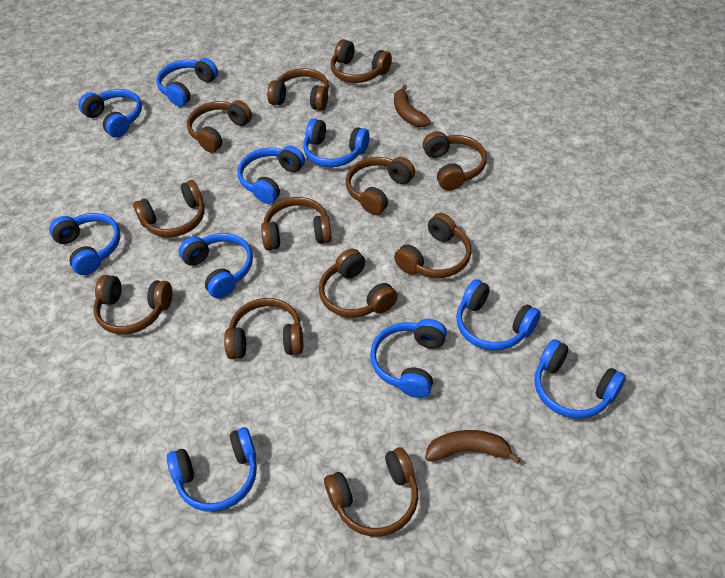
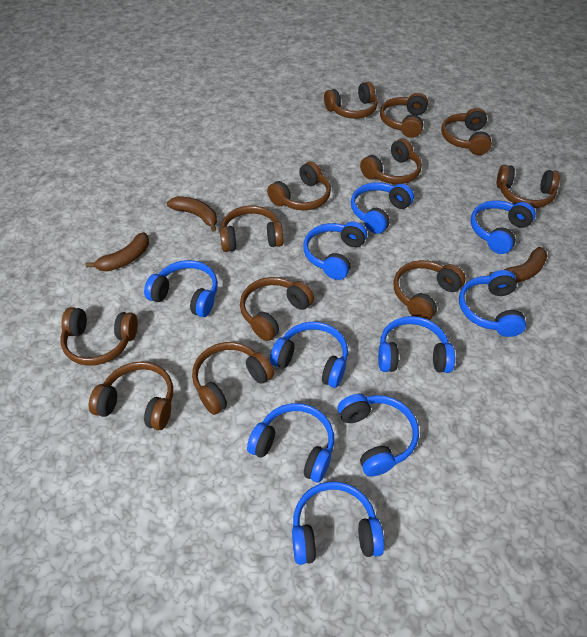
brown banana: [394,85,431,127] [425,430,521,464] = 2 -> [85,232,149,271] [167,196,217,232] [489,247,548,283] = 3

